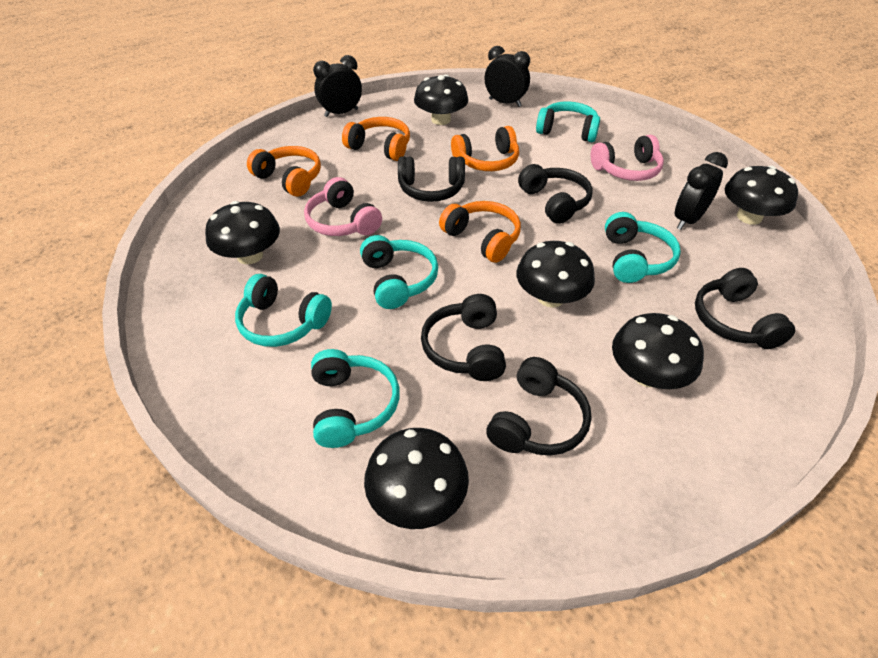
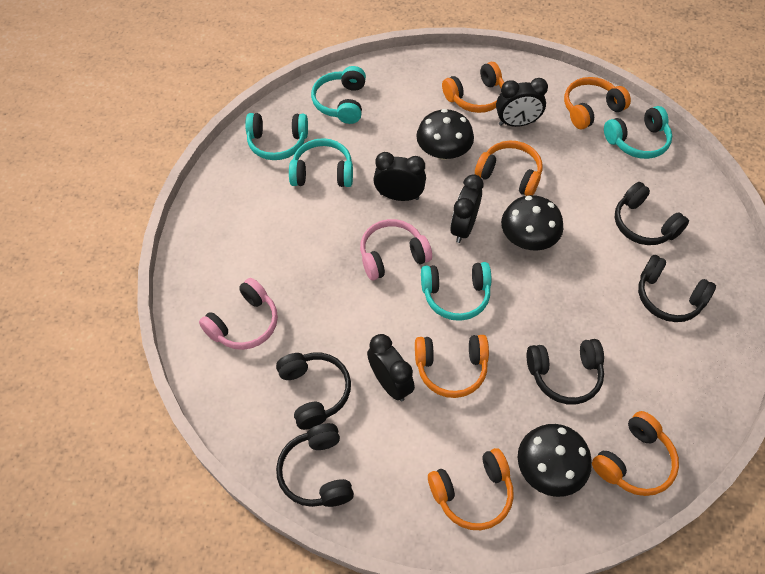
black clock: [313,55,362,117] [485,46,530,107] [675,152,728,230] = 3 -> [367,334,415,401] [373,152,426,201] [450,174,484,243] [496,78,548,127] = 4
black mushroom: [205,201,280,264] [364,428,469,529] [414,74,468,125] [516,241,595,308] [612,313,704,389] [725,165,798,225] = 6 -> [416,109,474,160] [501,195,563,251] [518,424,592,497] = 3
orange headphones: [247,146,321,197] [342,117,410,161] [439,201,521,263] [451,126,519,171] = 4 -> [415,335,489,398] [428,448,514,530] [442,62,504,113] [475,140,543,196] [564,77,631,129] [592,411,679,496] = 6

